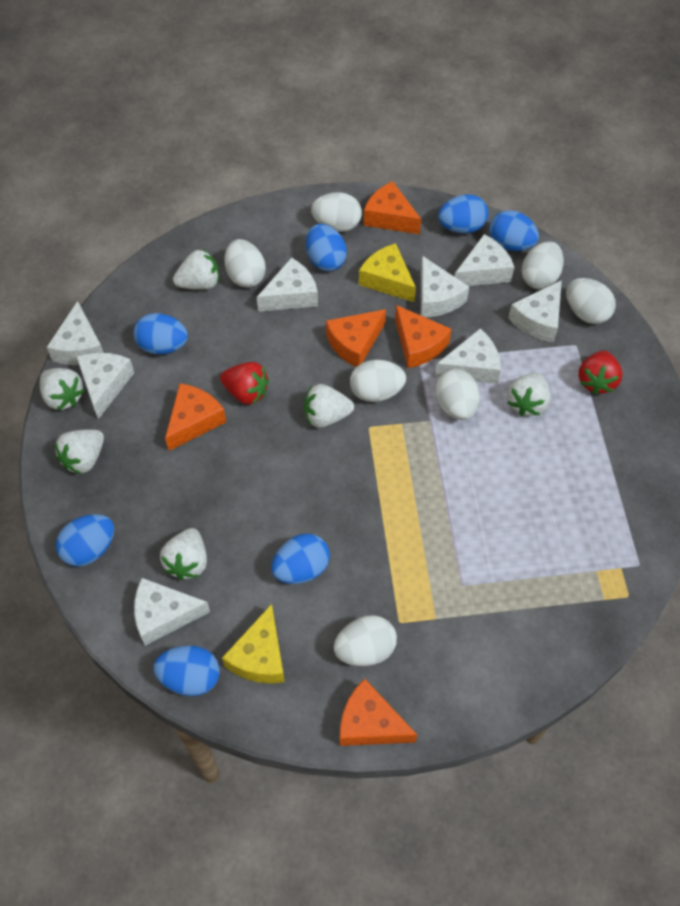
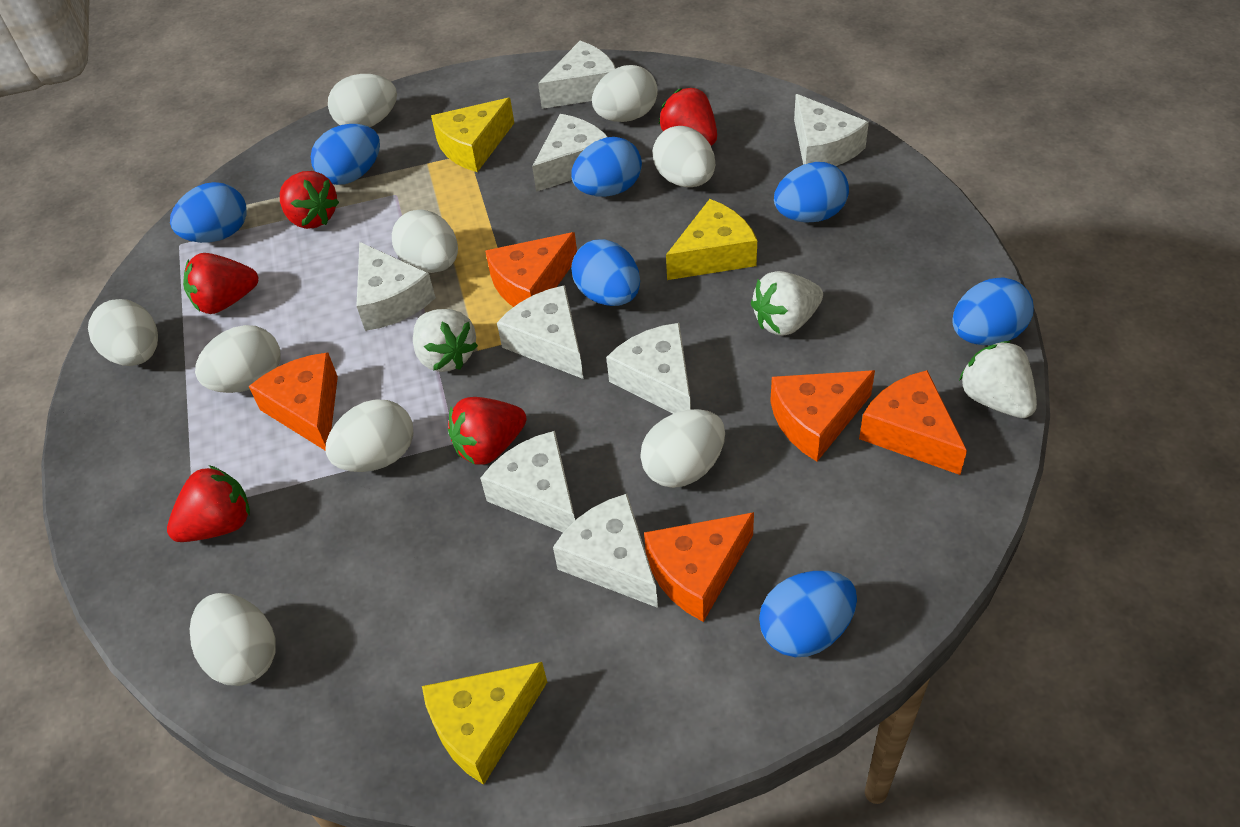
red strawberry: [220,362,269,405] [578,350,623,395] = 2 -> [167,465,250,542] [183,253,258,314] [280,171,339,229] [448,397,527,465] [658,88,717,146] = 5
white egg: [225,239,266,288] [311,192,362,232] [334,615,397,666] [350,360,406,402] [435,369,480,420] [521,241,564,289] [566,278,616,324] = 7 -> [88,299,158,366] [190,593,276,686] [195,325,281,393] [325,400,413,472] [328,74,397,127] [392,209,458,273] [592,65,658,122] [640,409,725,488] [652,126,715,187] = 9
white strawberry: [40,368,85,410] [55,429,104,474] [160,528,207,580] [173,249,219,290] [304,384,354,428] [507,373,550,416] = 6 -> [413,309,478,372] [751,271,823,336] [959,341,1037,418] = 3
yellow cheese: [222,604,285,684] [359,243,416,302] = 2 -> [422,662,547,785] [431,98,514,172] [666,199,757,280] = 3

